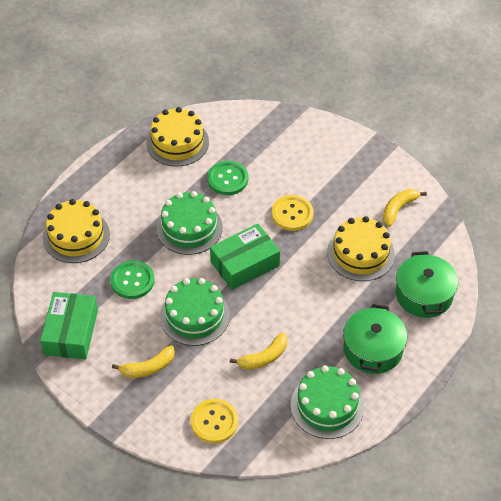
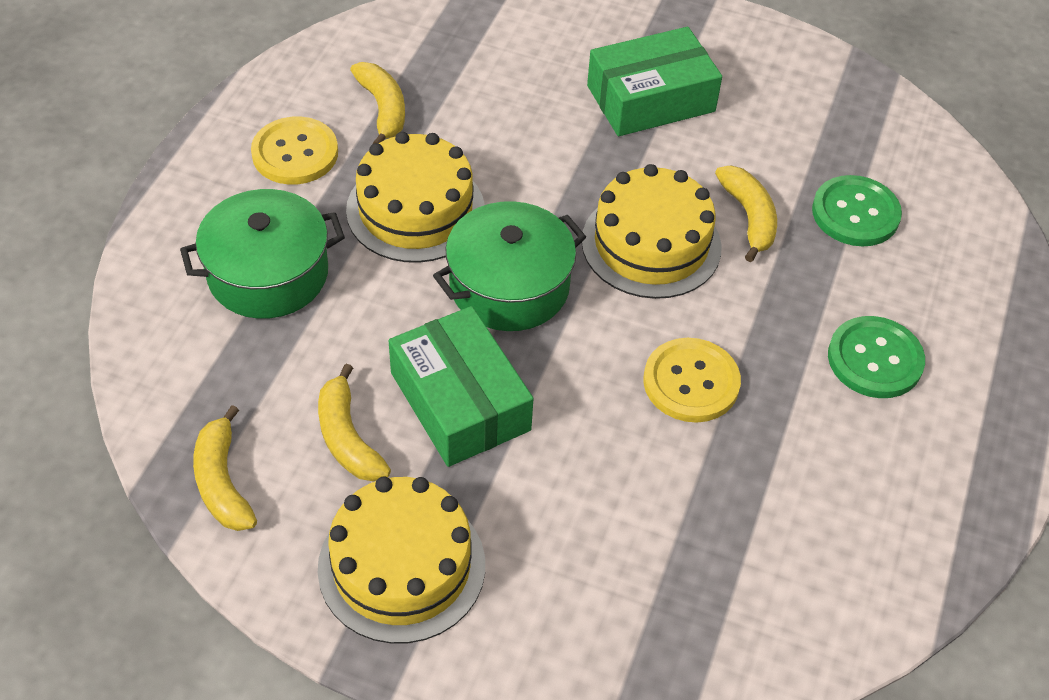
green cake: [156,191,223,255] [160,278,230,346] [290,365,364,439] = 3 -> none = 0
yellow banana: [112,345,175,378] [230,332,287,370] [383,189,427,227] = 3 -> [193,405,257,531] [318,364,391,481] [350,62,405,144] [715,166,777,262] = 4

